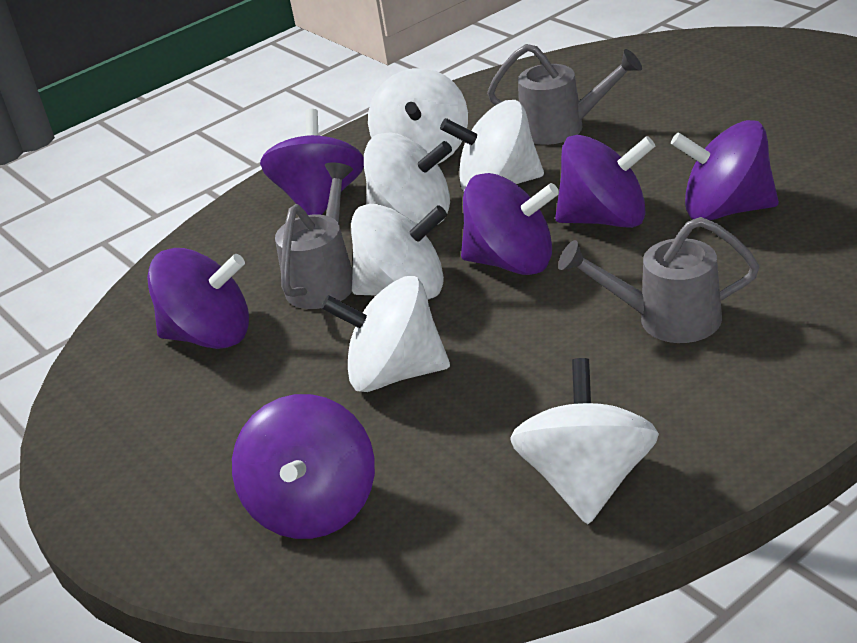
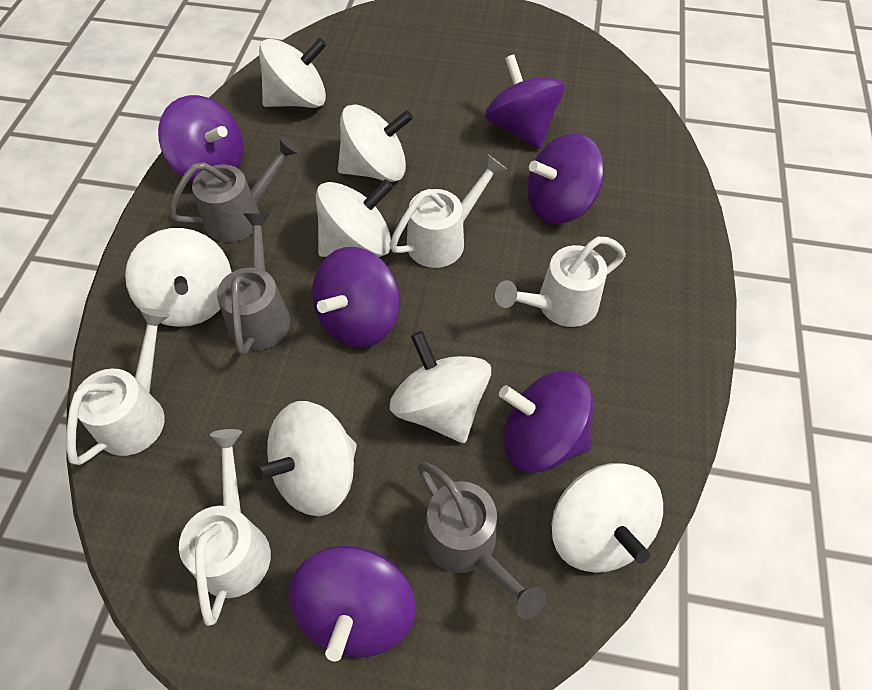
white spinning top: [321,276,450,392] [351,204,447,299] [364,132,452,225] [368,68,468,164] [440,100,544,191] [510,358,659,524] = 6 -> [125,228,231,327] [253,401,357,516] [259,38,327,108] [316,179,393,257] [338,104,413,182] [390,331,491,443] [552,463,663,573] = 7
white watering can: none = 0 -> [66,308,170,465] [179,429,271,625] [389,155,506,268] [495,237,626,327] = 4

